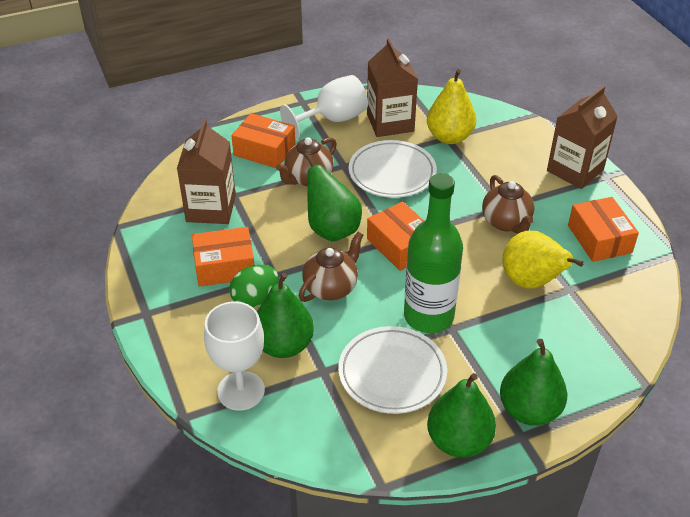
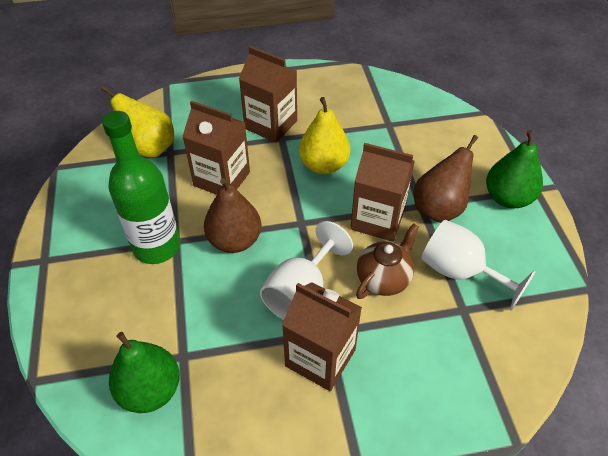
brown carton: [177,119,236,224] [367,38,418,137] [547,86,618,189] = 3 -> [182,101,250,195] [239,46,297,143] [282,282,362,391] [350,143,415,242] = 4
brown pear: none = 0 -> [204,178,261,253] [414,135,478,223] = 2
brown teapot: [276,137,337,186] [299,232,363,302] [482,175,535,234] = 3 -> [356,223,419,299] = 1
green egg: [229,265,279,308] = 1 -> none = 0
green pear: [257,273,314,358] [303,153,362,241] [427,373,496,458] [500,339,567,426] = 4 -> [109,332,180,413] [486,130,543,209] = 2
orange box: [192,227,254,287] [231,113,295,168] [367,202,424,271] [568,197,639,262] = 4 -> none = 0
white plate: [338,326,447,414] [349,140,437,198] = 2 -> none = 0

